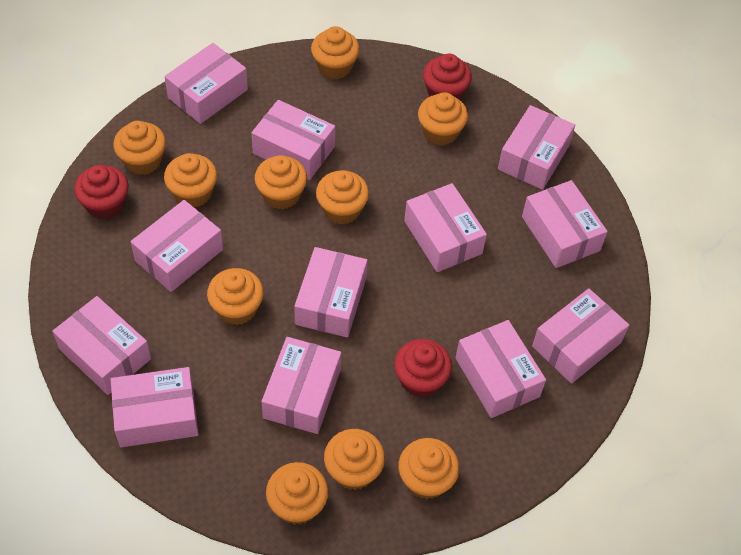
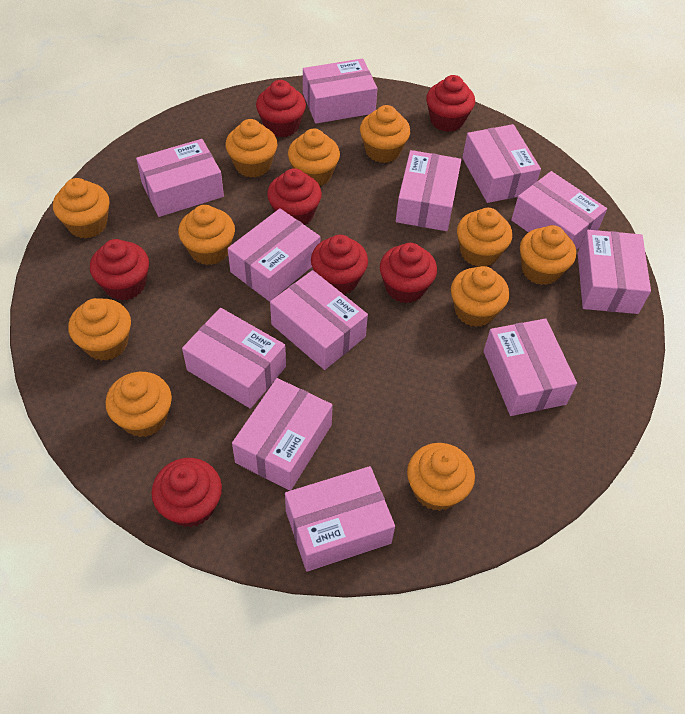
orange cupcake: [113,121,166,175] [164,153,217,208] [207,268,264,325] [255,155,307,209] [266,462,328,525] [311,26,360,79] [316,170,369,225] [324,429,385,490] [398,438,459,499] [418,92,468,146] = 10 -> [53,178,110,239] [68,298,131,361] [105,372,172,437] [178,205,235,265] [225,119,277,178] [288,129,340,186] [360,105,410,163] [407,443,475,511] [451,266,509,327] [457,208,512,267] [520,225,576,285] = 11
red cupcake: [74,165,129,220] [394,339,452,397] [423,53,472,100] = 3 -> [90,239,149,300] [151,458,222,527] [256,80,306,138] [267,168,322,225] [311,235,368,294] [380,243,437,303] [426,75,475,132] = 7

